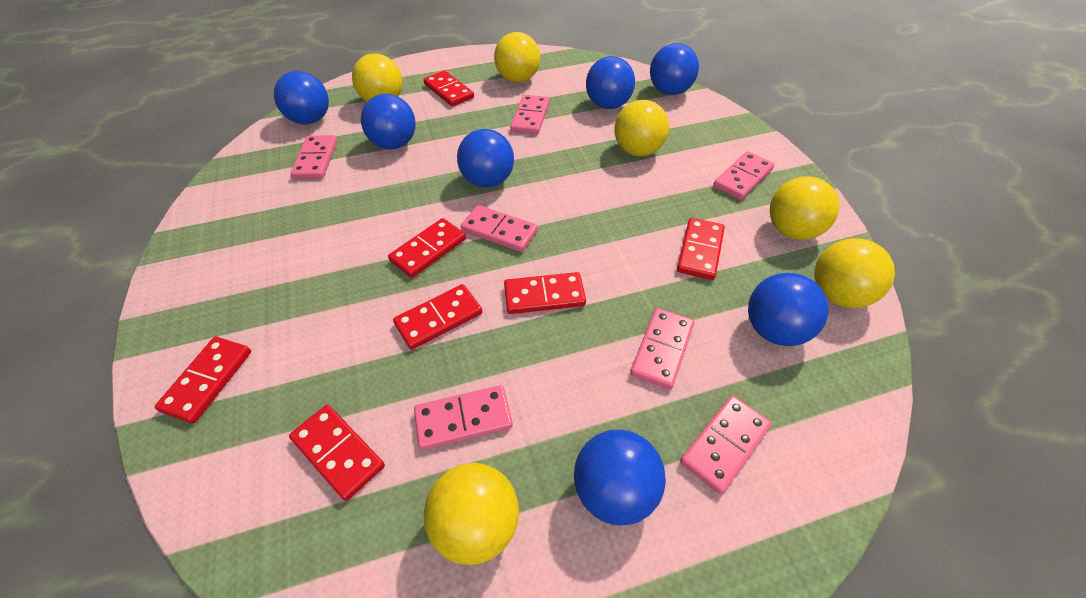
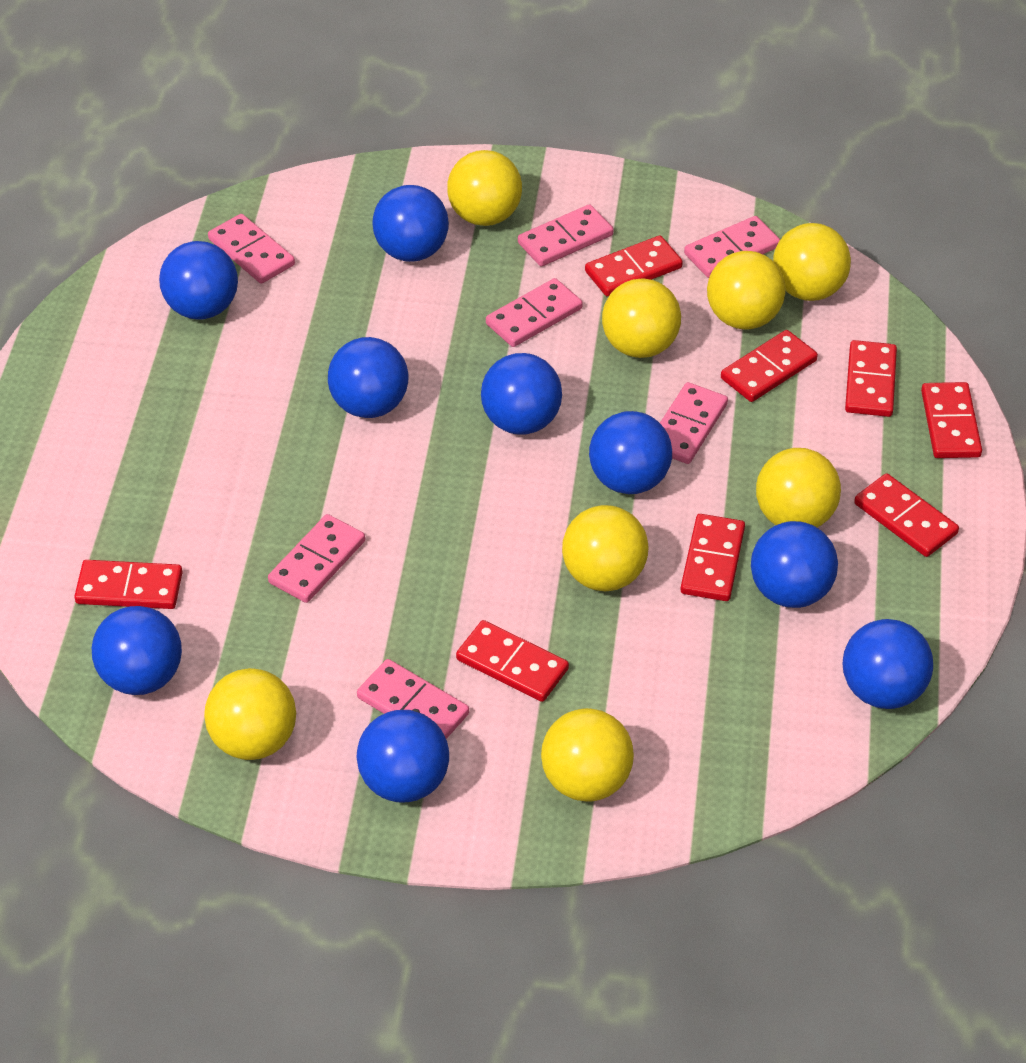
blue ball: [274,71,329,125] [361,94,416,149] [457,129,514,188] [574,430,666,526] [586,56,635,109] [650,43,699,95] [748,273,829,346] = 7 -> [92,606,182,695] [159,241,238,320] [328,337,408,418] [357,710,449,802] [372,185,449,262] [481,353,562,434] [589,411,672,494] [751,521,838,608] [843,619,933,709] = 9
red domino: [154,337,251,424] [289,405,385,501] [388,218,466,278] [393,284,483,350] [423,71,474,107] [504,272,586,314] [677,218,725,280] = 7 -> [74,560,183,609] [456,620,569,702] [585,235,683,296] [680,514,745,601] [721,330,818,402] [845,340,897,417] [854,473,959,557] [921,382,982,458] = 8
yellow ball: [352,53,402,102] [424,463,519,565] [494,32,540,83] [615,100,669,156] [770,176,840,240] [814,239,895,308] = 6 -> [204,668,296,760] [447,150,522,226] [541,708,634,802] [562,505,648,591] [602,278,681,358] [707,251,786,329] [756,448,841,527] [773,223,851,301] = 8

